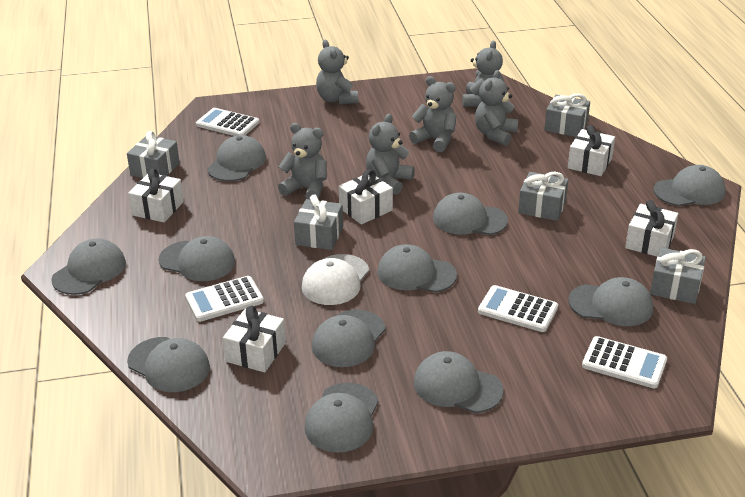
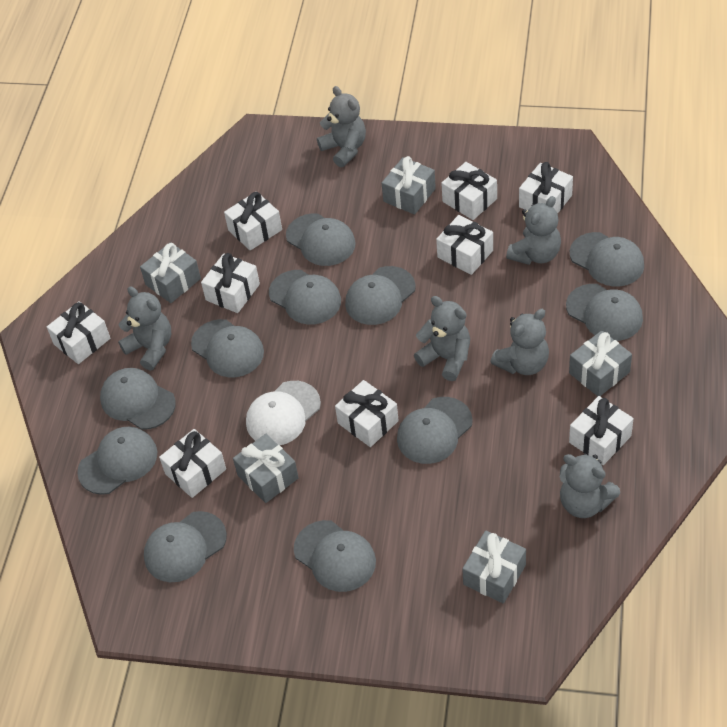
white calculator: [185,276,264,322] [196,108,259,136] [478,285,558,332] [582,336,667,388] = 4 -> none = 0
white gift: [128,168,184,222] [223,306,286,372] [338,169,393,224] [568,125,615,176] [625,200,678,257] = 5 -> [47,301,110,364] [159,429,226,498] [201,253,260,313] [224,191,282,251] [335,380,399,447] [436,215,493,275] [441,162,497,220] [519,162,573,214] [569,396,634,465] = 9

